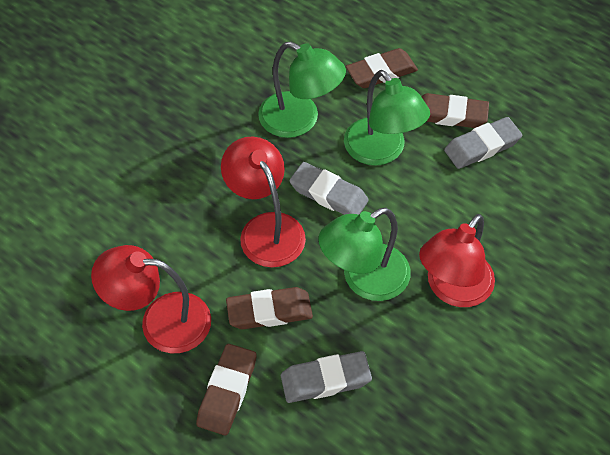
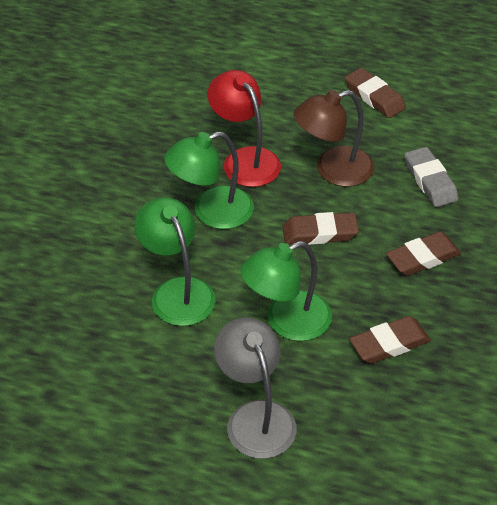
brown lamp: none = 0 -> [294,90,374,187] = 1
grey eraser: [281,351,372,403] [289,162,369,215] [444,117,522,169] = 3 -> [404,147,458,207] = 1
grey lamp: none = 0 -> [214,318,297,459] = 1
red lamp: [91,245,211,353] [221,137,306,267] [419,214,495,307] = 3 -> [207,70,281,187] = 1

